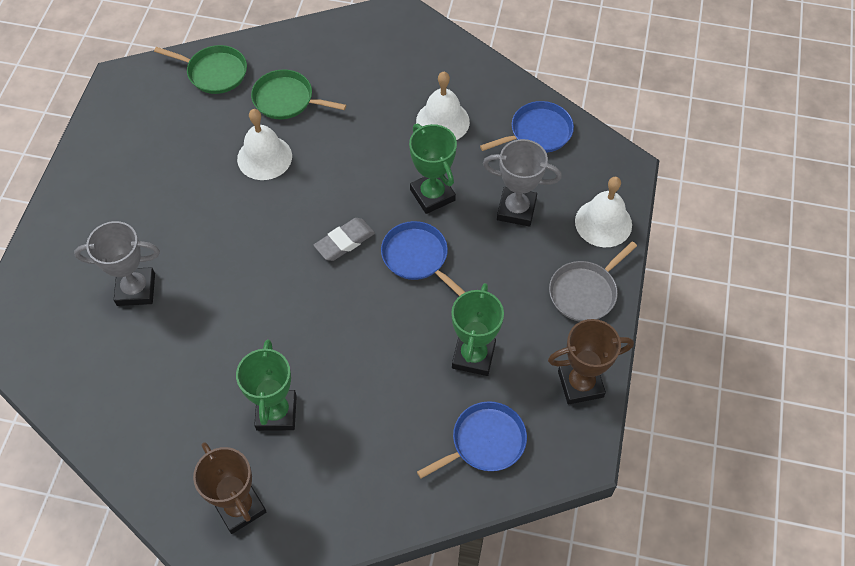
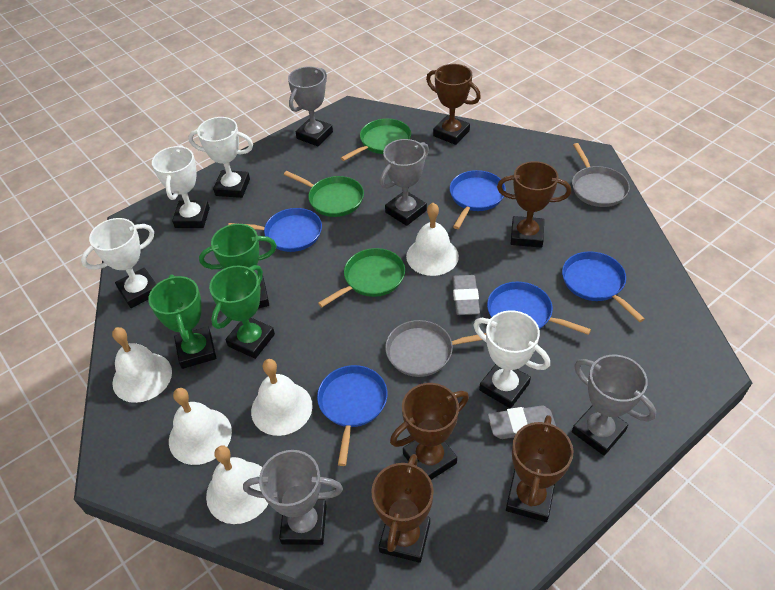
blue pan: [381,221,465,296] [417,401,527,478] [480,101,574,153] = 3 -> [228,208,322,252] [317,365,387,466] [449,170,506,229] [487,282,591,335] [562,251,645,322] = 5
brown trophy: [193,442,266,534] [548,319,634,404] = 2 -> [371,454,434,563] [390,383,469,480] [426,64,481,145] [497,161,571,248] [506,415,573,522] = 5
green pan: [154,45,247,94] [251,70,346,119] = 2 -> [284,171,364,217] [318,248,405,307] [341,119,411,161] = 3
grey eraser: [314,218,375,261] = 1 -> [452,275,480,315] [488,406,556,439] = 2
grey pan: [549,241,637,322] = 1 -> [385,320,486,377] [572,143,630,207] = 2
grey trophy: [74,221,160,306] [483,139,562,227] = 2 -> [243,450,343,545] [288,66,333,146] [380,139,429,226] [572,355,656,456] = 4
white bell: [237,109,292,180] [416,72,470,140] [575,177,632,247] = 3 -> [112,327,172,403] [169,388,232,465] [206,446,268,524] [251,359,313,436] [406,203,459,276] = 5
white trophy: none = 0 -> [81,218,156,308] [152,145,210,228] [188,117,253,198] [473,310,550,409] = 4

